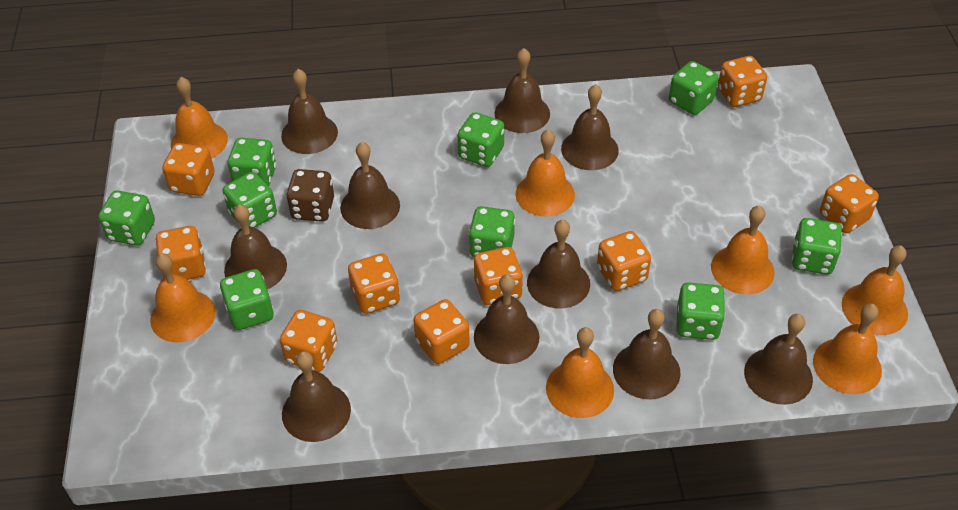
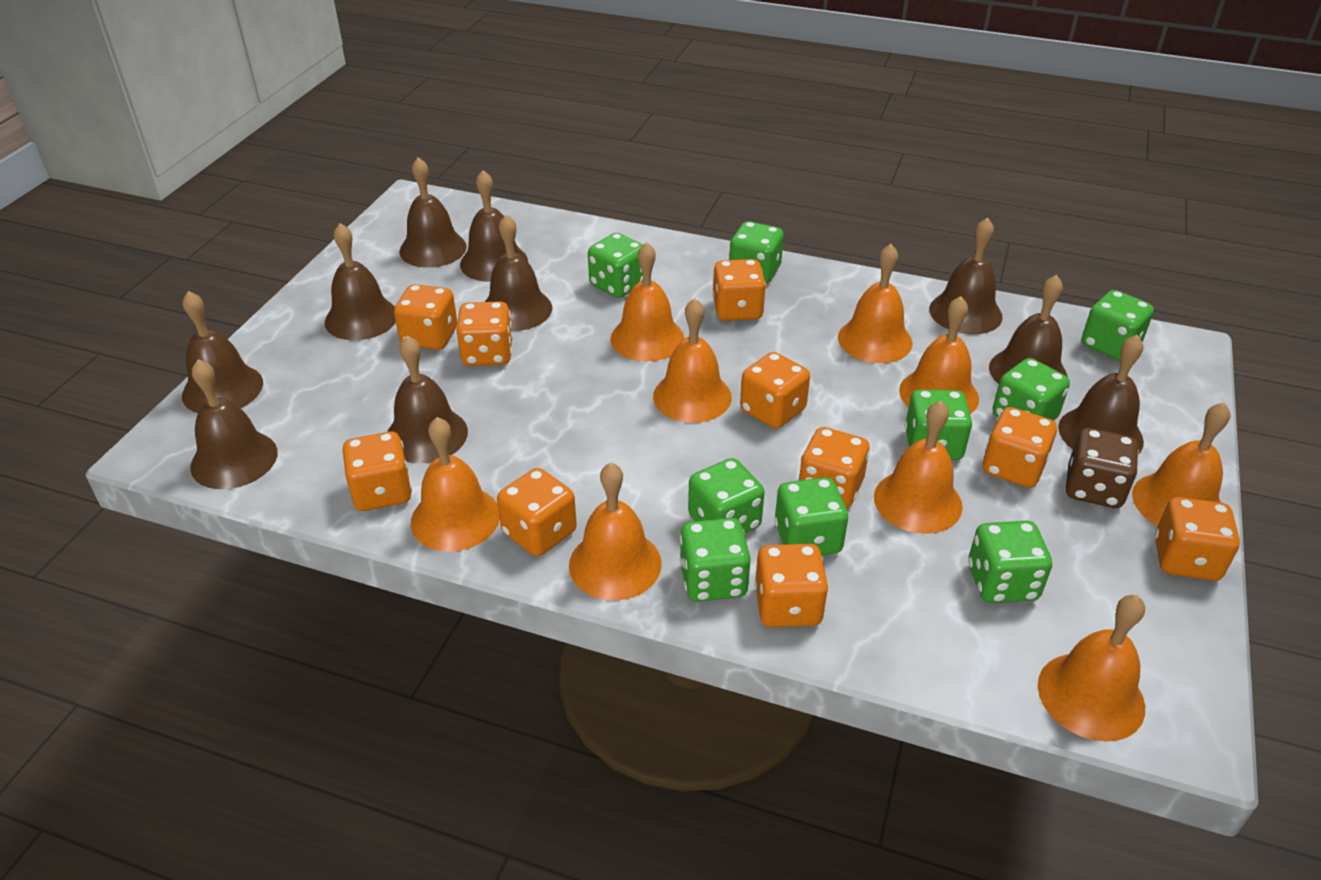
orange bell: [150,253,216,342] [171,77,228,158] [516,129,575,217] [546,327,614,418] [711,205,775,294] [813,303,882,394] [842,245,908,335] = 7 -> [411,417,500,552] [569,463,661,600] [611,242,684,361] [653,298,732,423] [838,244,913,363] [874,400,963,534] [899,296,979,414] [1038,595,1145,742] [1132,403,1230,526] = 9
orange dice: [156,226,206,280] [162,143,215,196] [280,310,338,372] [348,253,400,314] [413,299,470,364] [474,247,523,305] [597,231,651,291] [718,56,767,107] [820,174,879,233] = 9 -> [343,431,412,511] [394,284,457,350] [457,301,513,366] [497,468,577,556] [712,259,766,321] [740,352,810,429] [754,544,829,627] [798,427,870,508] [983,407,1057,488] [1155,497,1240,581] = 10

